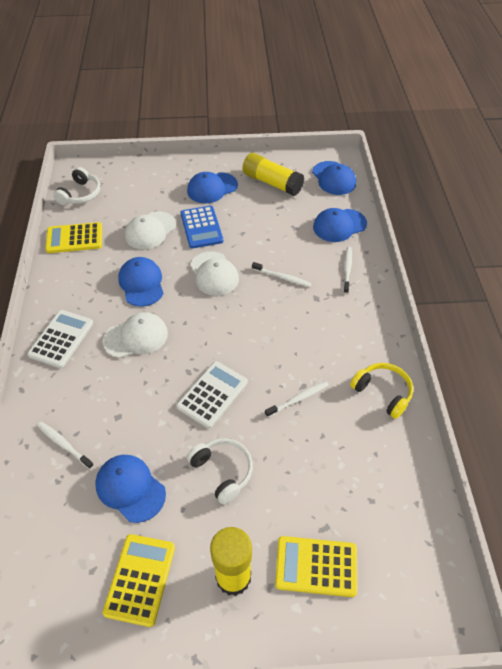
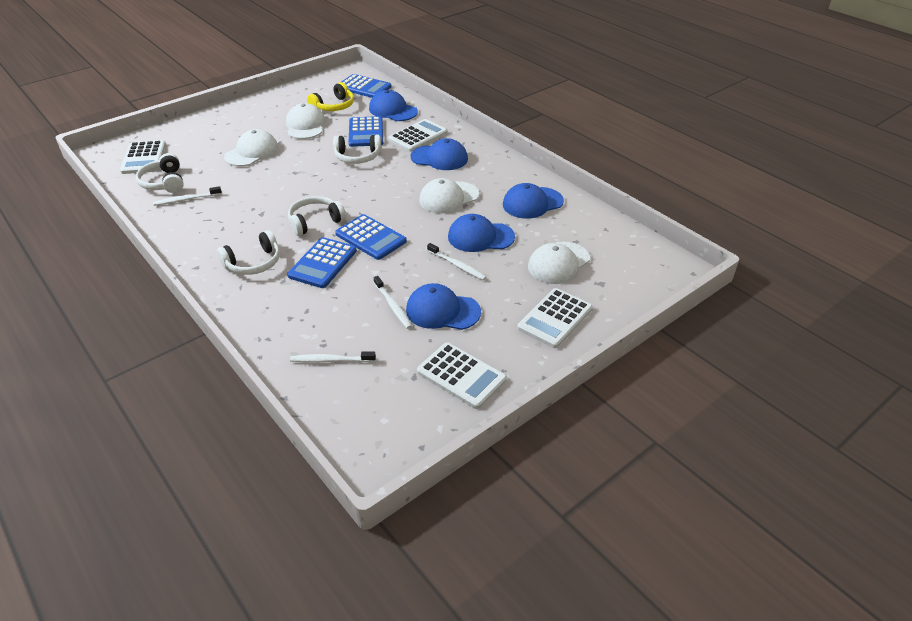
blue calculator: [180,206,224,249] = 1 -> [287,237,357,288] [335,214,407,260] [342,74,392,98] [349,116,383,147] = 4
white calculator: [27,310,93,368] [176,361,247,428] = 2 -> [120,140,166,174] [388,119,447,152] [417,343,507,409] [517,288,593,348] = 4
white cap: [103,312,168,358] [125,211,176,249] [190,251,239,296] = 3 -> [224,129,279,166] [286,103,325,139] [419,178,479,213] [528,242,590,284] = 4
white headphones: [53,167,100,205] [187,438,253,505] = 2 -> [136,153,184,193] [217,230,280,275] [288,196,346,236] [333,135,381,164] = 4
yellow calculator: [45,222,102,253] [103,534,175,627] [275,536,357,597] = 3 -> none = 0
yellow glue stick: [210,527,252,596] [242,153,304,196] = 2 -> none = 0

